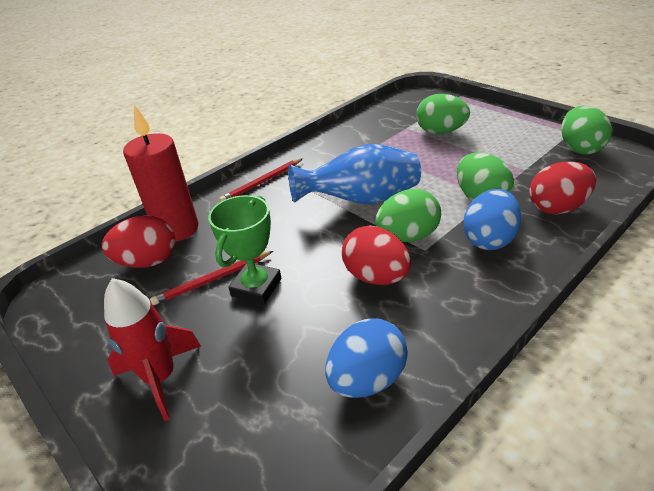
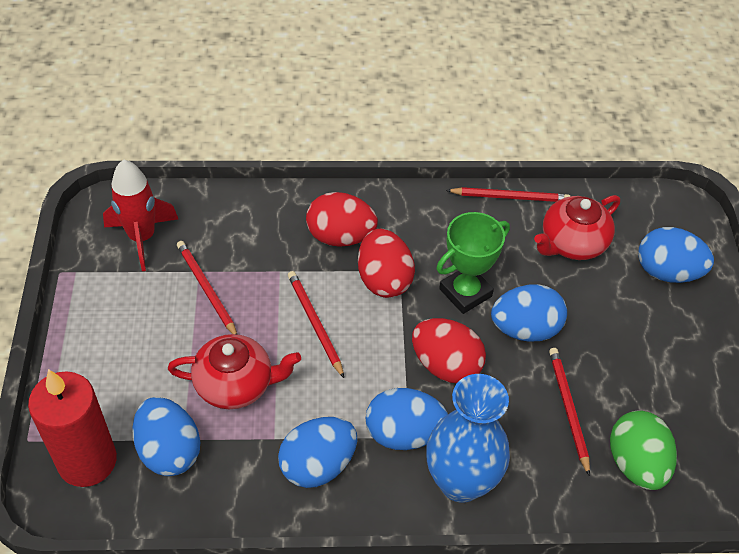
blue egg: [325,318,408,398] [463,189,521,250] = 2 -> [133,397,200,476] [278,417,357,488] [366,388,448,450] [491,284,567,342] [638,227,714,283] = 5
green egg: [376,189,441,242] [416,94,470,134] [457,153,514,201] [561,106,612,155] = 4 -> [610,410,677,490] = 1
red pencil: [150,251,273,305] [219,158,303,202] = 2 -> [177,241,237,335] [288,271,344,378] [446,187,570,202] [549,348,590,476] = 4
red teapot: none = 0 -> [168,334,301,409] [534,195,620,260] = 2

